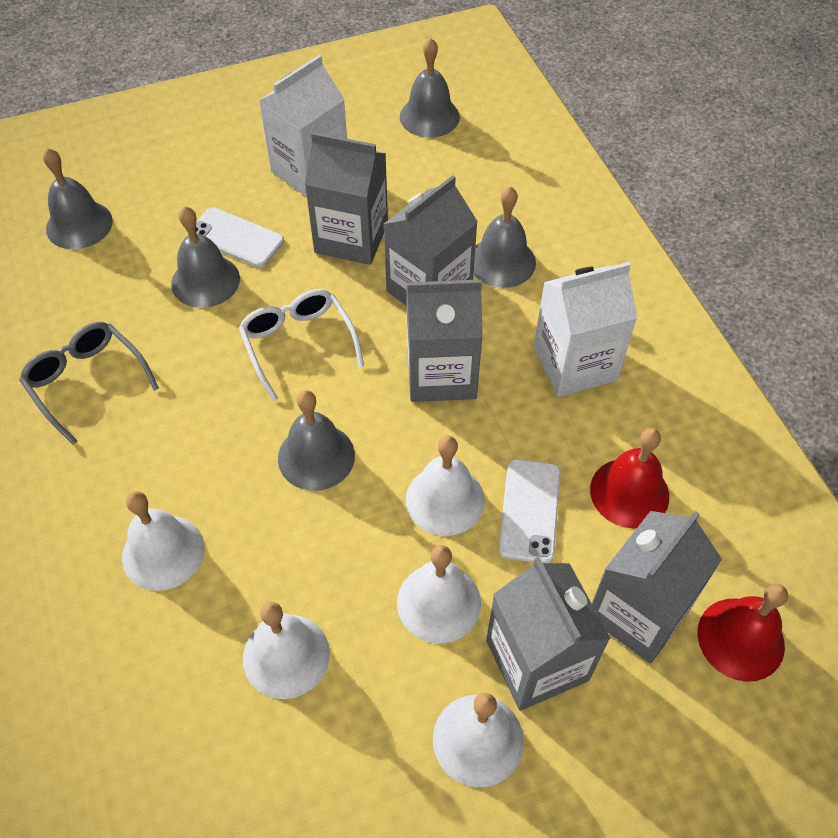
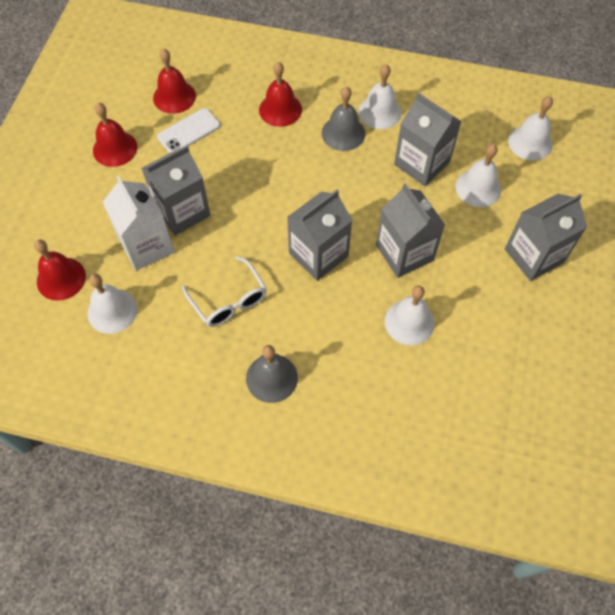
grey bell: [43,148,113,249] [171,206,240,308] [278,390,355,491] [400,38,460,138] [474,186,536,288] = 5 -> [246,345,298,403] [322,86,365,151] = 2
grey glasses: [19,322,159,445] = 1 -> none = 0
red bell: [590,428,669,528] [697,584,788,682] = 2 -> [34,239,86,301] [93,103,137,167] [153,48,196,114] [259,62,302,127] = 4
white carton: [259,55,347,197] [534,262,638,397] = 2 -> [103,176,175,271] = 1
white phone: [196,207,284,267] [499,459,561,563] = 2 -> [157,108,220,153] = 1

